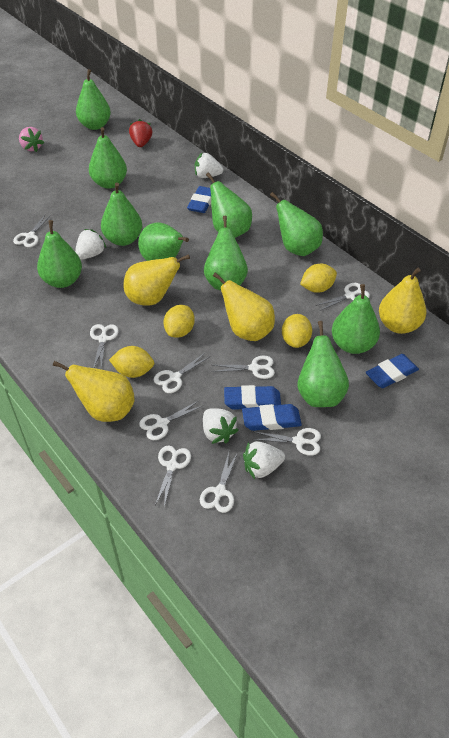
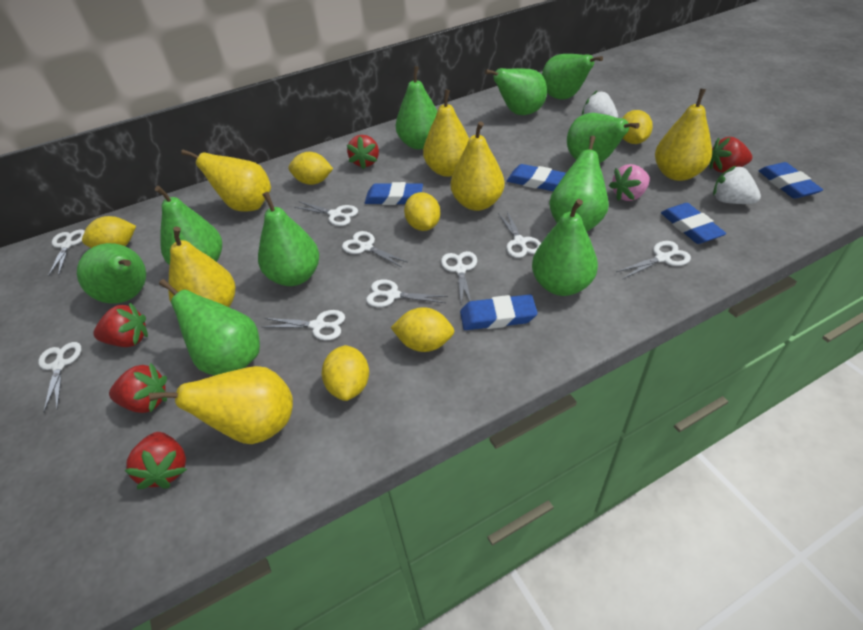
blue eraser: [187,186,211,213] [224,385,281,409] [242,404,302,431] [365,354,419,388] = 4 -> [365,182,423,205] [460,295,538,330] [507,164,566,191] [661,203,726,244] [759,162,823,199] = 5
red strawberry: [129,119,152,147] = 1 -> [93,303,148,347] [109,363,167,413] [124,432,187,489] [347,135,379,169] [710,137,752,173] = 5
white strawberry: [75,229,106,260] [195,153,223,178] [203,408,238,444] [243,441,285,479] = 4 -> [582,90,618,118] [713,166,761,204] = 2
yellow lemon: [109,346,154,378] [164,305,195,338] [282,314,312,348] [300,264,337,293] = 4 -> [82,216,136,248] [288,152,333,185] [322,345,369,401] [391,307,454,352] [404,192,440,231] [622,110,653,144] = 6
yellow pear: [53,361,135,422] [123,254,190,306] [213,272,275,341] [379,267,427,334] = 4 -> [149,366,293,444] [168,227,235,307] [181,150,271,212] [423,89,469,177] [451,121,504,211] [655,88,712,181] = 6

